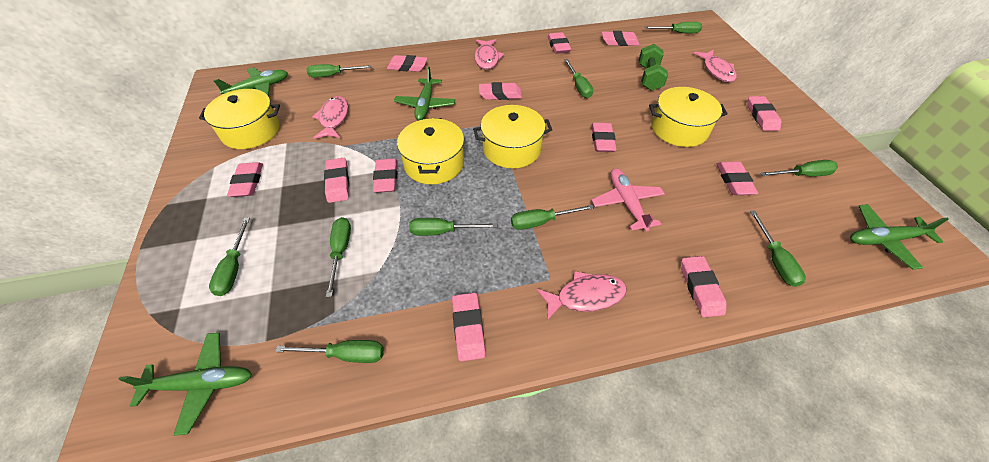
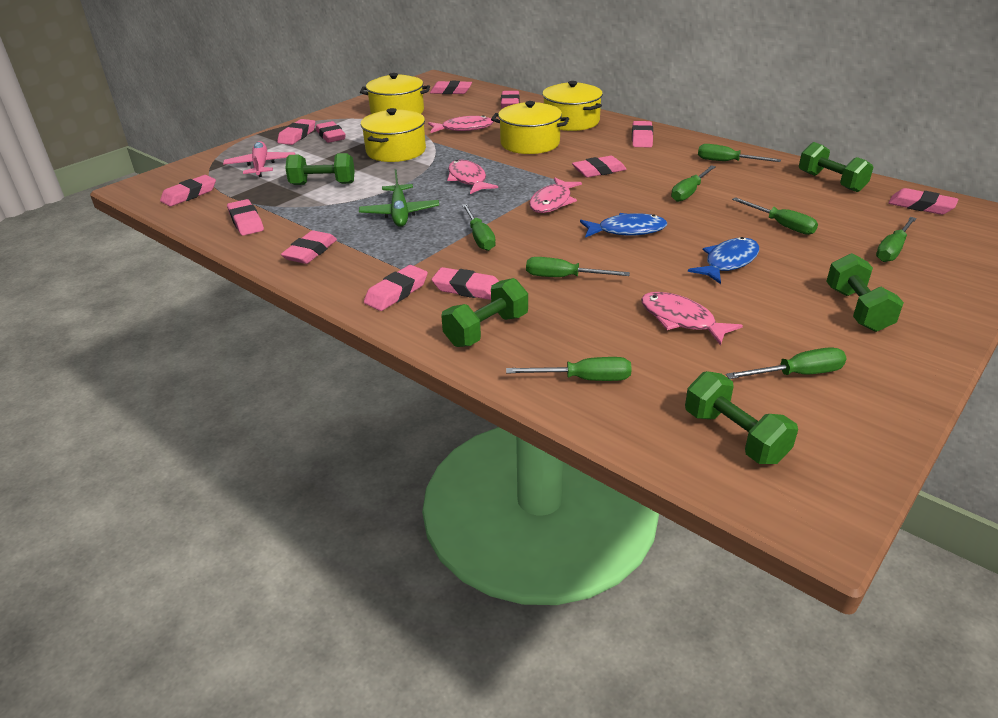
blue fish: none = 0 -> [580,213,667,238] [688,237,759,284] = 2
green dumbbell: [639,44,668,91] = 1 -> [285,153,355,185] [441,278,528,347] [685,371,798,464] [799,142,873,192] [826,253,904,332] = 5
green plane: [118,333,252,436] [213,67,288,96] [394,67,455,121] [850,204,949,270] = 4 -> [359,169,439,227] = 1
green screwdriver: [209,218,250,296] [275,340,384,363] [307,64,372,78] [326,217,351,297] [409,218,497,236] [511,205,594,230] [564,59,593,98] [645,22,702,33] [750,210,806,287] [760,160,838,177] = 10 -> [462,204,496,251] [506,357,632,381] [526,257,630,277] [671,165,716,202] [698,144,781,162] [726,347,847,379] [732,197,818,235] [876,217,916,262] = 8

